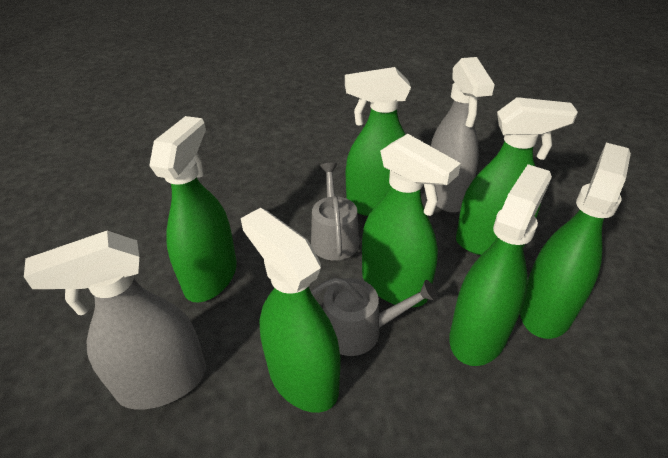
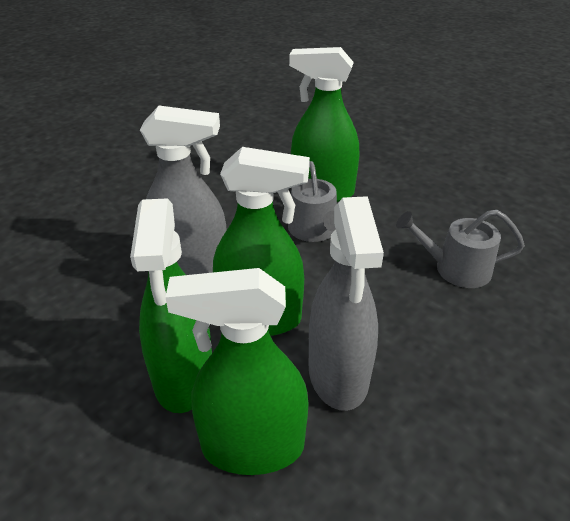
green spray bottle: [149,116,237,303] [241,208,340,413] [345,67,411,216] [362,134,461,307] [449,164,552,366] [456,97,578,255] [520,143,631,339] = 7 -> [130,198,212,413] [165,268,309,475] [213,147,310,336] [289,47,359,202] = 4

